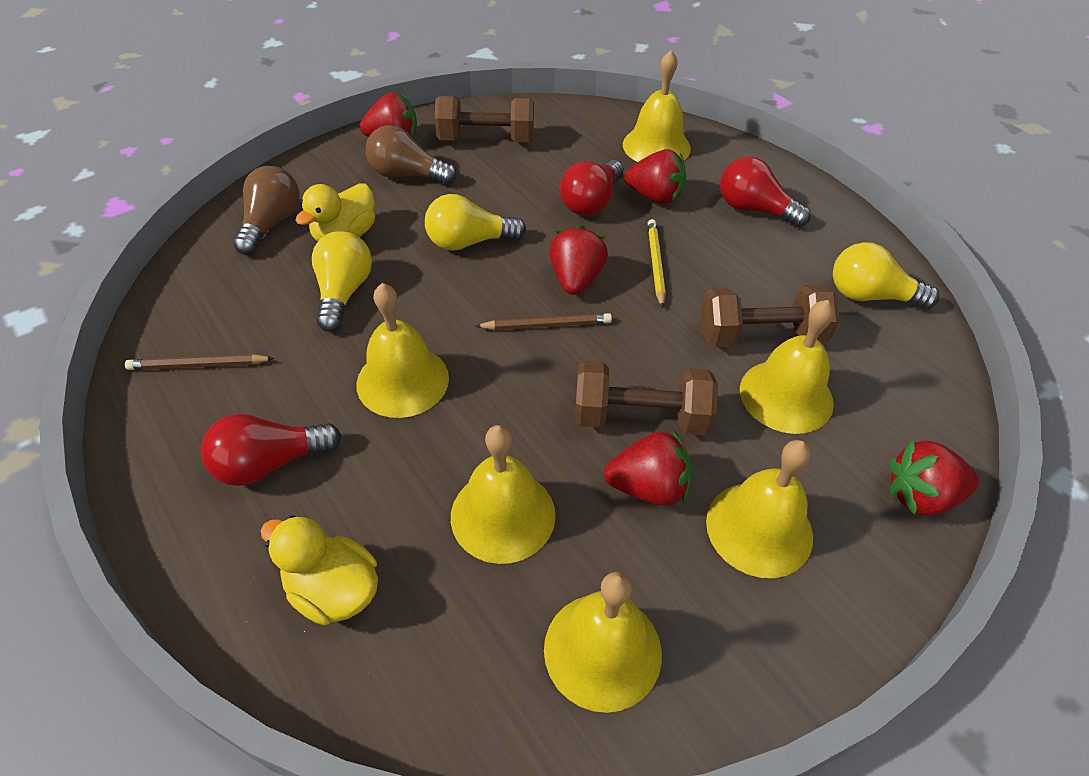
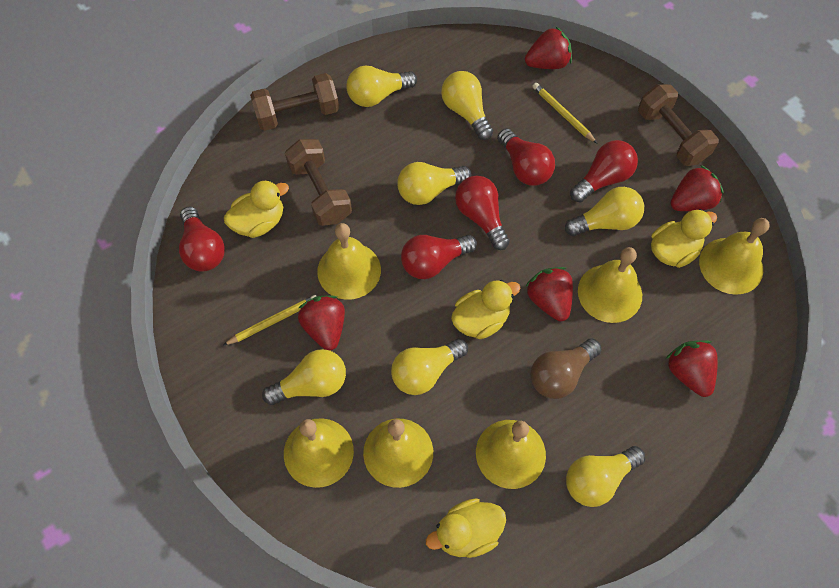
brown light bulb: [233,166,300,255] [366,125,457,185] = 2 -> [531,338,602,399] = 1
brown pencil: [125,354,275,370] [475,313,612,330] = 2 -> none = 0
red light bulb: [201,414,342,486] [560,160,624,215] [720,157,811,227] = 3 -> [179,207,225,272] [401,235,477,279] [455,176,510,250] [497,128,555,186] [570,140,638,202] = 5
yellow duck: [260,515,378,625] [295,183,375,242] = 2 -> [224,180,289,238] [426,498,506,558] [451,280,521,339] [651,209,717,268] = 4
yellow light bulb: [312,231,372,332] [425,194,526,251] [833,242,939,310] = 3 -> [262,349,346,405] [346,66,417,107] [391,338,468,395] [397,162,471,205] [441,71,493,140] [565,187,644,236] [566,446,645,507] = 7
yellow pencil: [648,219,666,308] = 1 -> [223,295,316,346] [532,83,597,143] = 2

